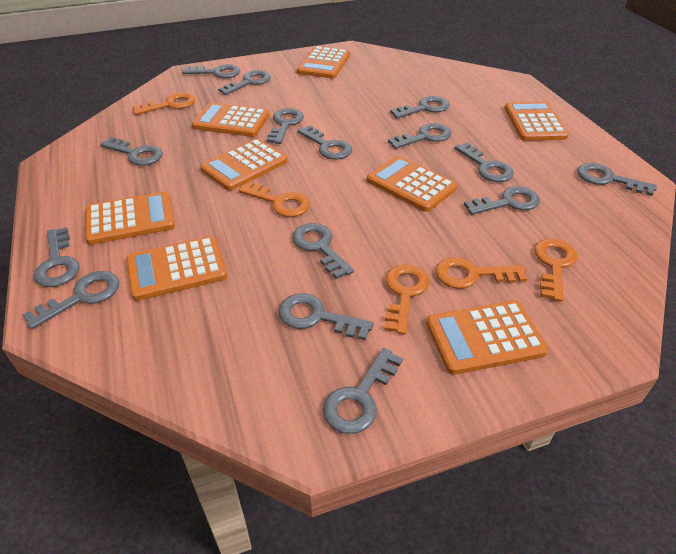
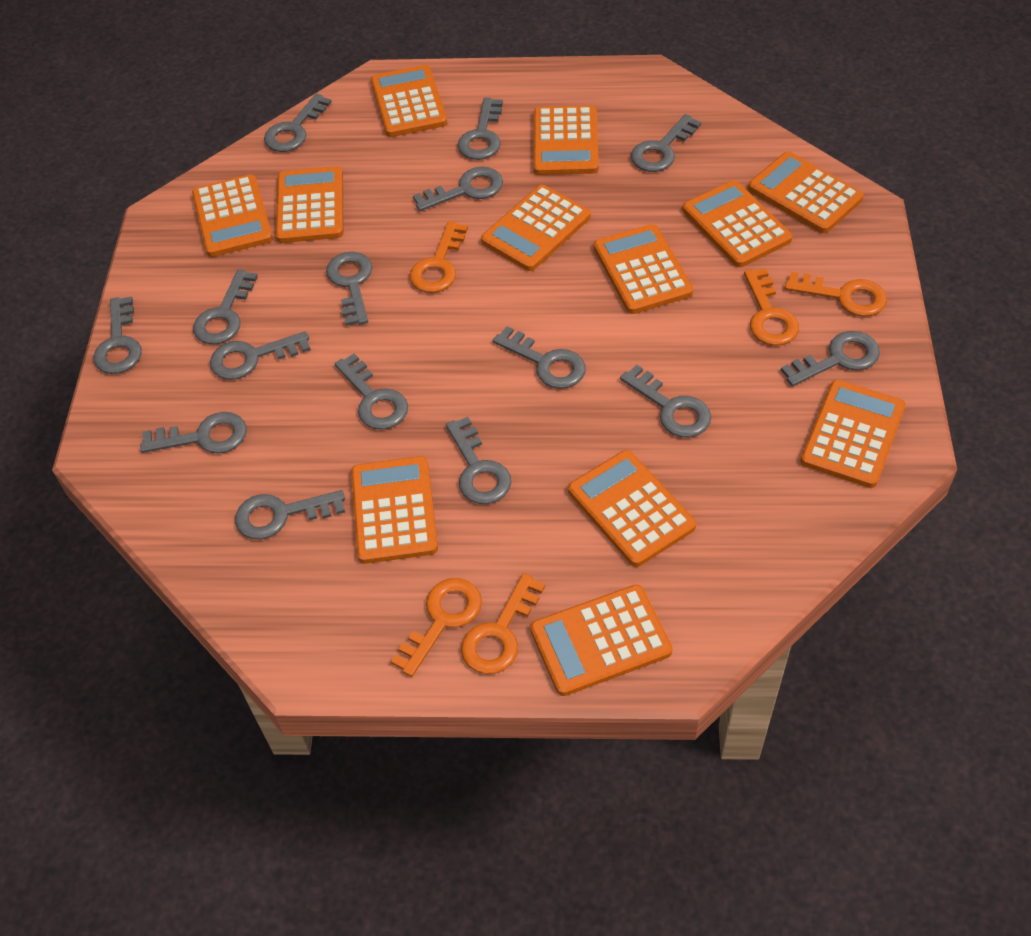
orange calculator: [85,192,175,245] [126,236,227,301] [192,103,270,137] [200,139,288,191] [297,46,350,79] [367,156,458,212] [426,300,548,375] [504,101,569,141] = 8 -> [192,174,273,257] [276,166,344,243] [351,456,438,564] [371,65,447,137] [481,185,591,271] [530,584,673,696] [534,105,599,175] [568,450,696,567] [594,224,693,314] [682,180,792,267] [748,151,864,233] [800,380,906,488] = 12

